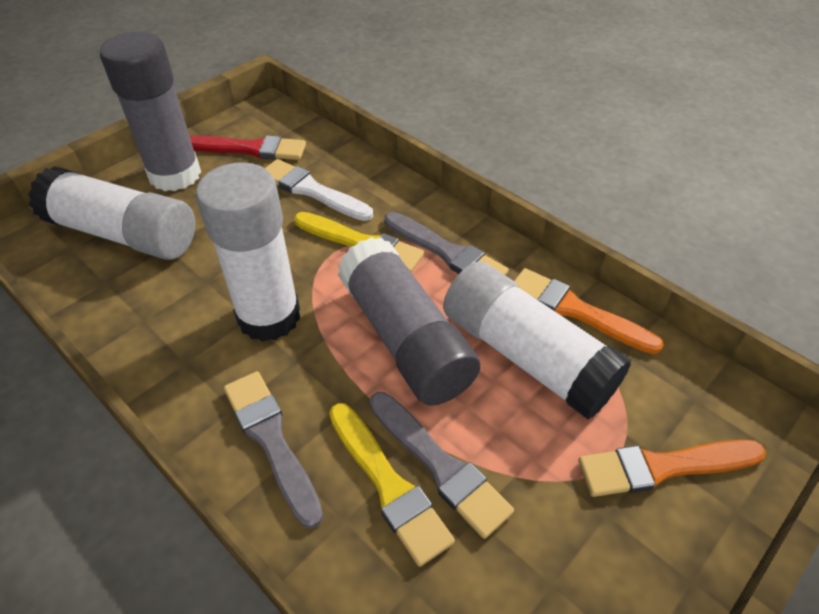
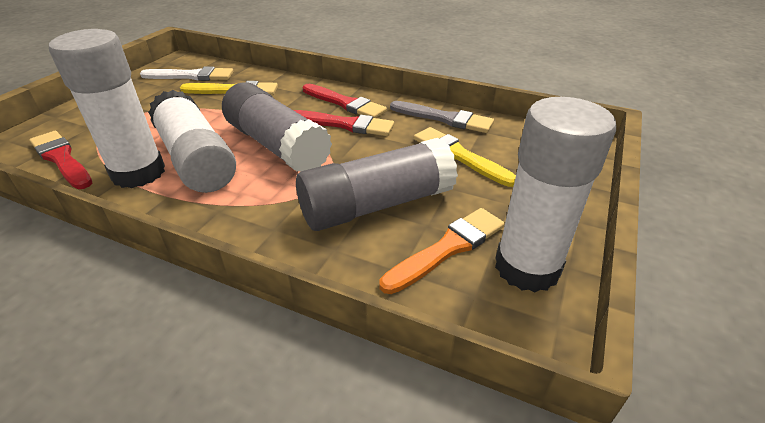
grey brush: [224,371,323,529] [370,392,514,539] [385,212,509,276] = 3 -> [390,101,494,133] = 1
orange brush: [514,268,664,354] [578,440,766,497] = 2 -> [380,208,505,294] = 1
red brush: [190,135,306,160] = 1 -> [29,131,93,189] [294,110,394,136] [303,84,387,118] = 3

